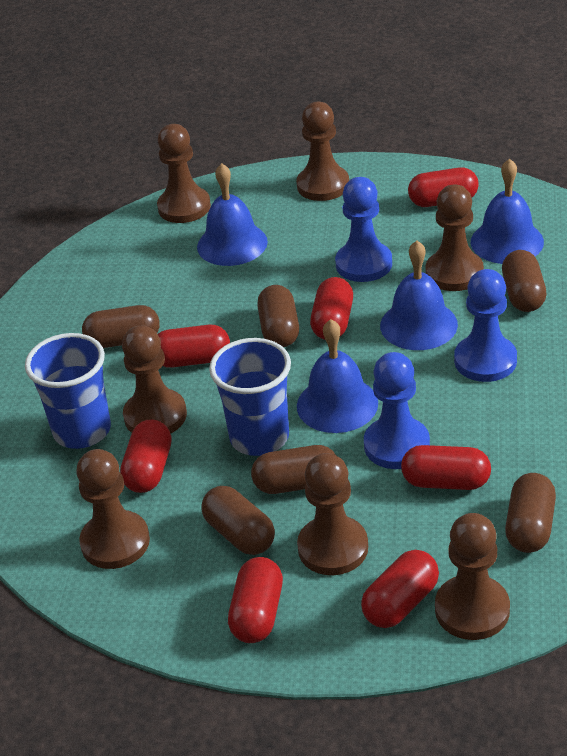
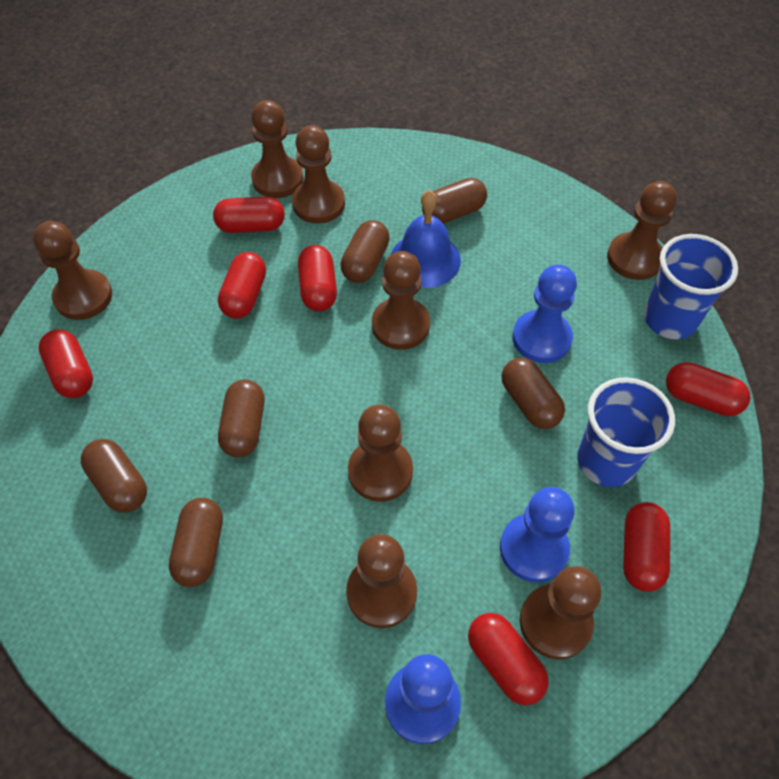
blue bell: [197,163,268,266] [297,319,378,433] [380,241,458,350] [471,158,544,264] = 4 -> [391,190,461,288] = 1
brown pawn: [76,449,150,569] [122,325,187,434] [157,124,211,223] [296,102,349,201] [297,453,368,575] [425,185,484,291] [435,513,510,640] = 7 -> [33,221,112,320] [251,100,304,198] [292,125,345,224] [346,534,417,628] [348,404,413,502] [372,251,430,350] [520,566,601,659] [607,181,677,280] = 8

